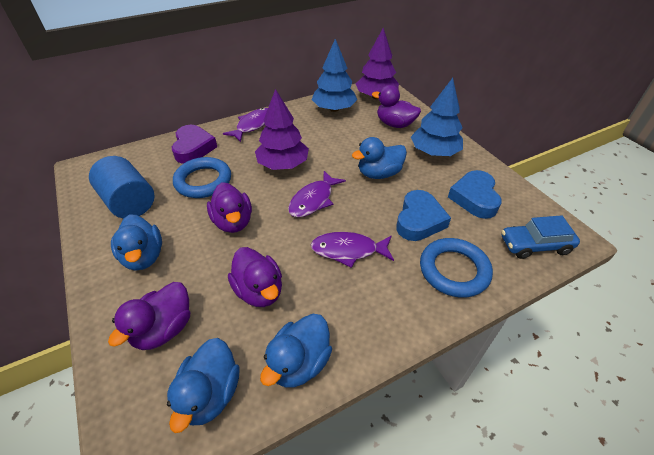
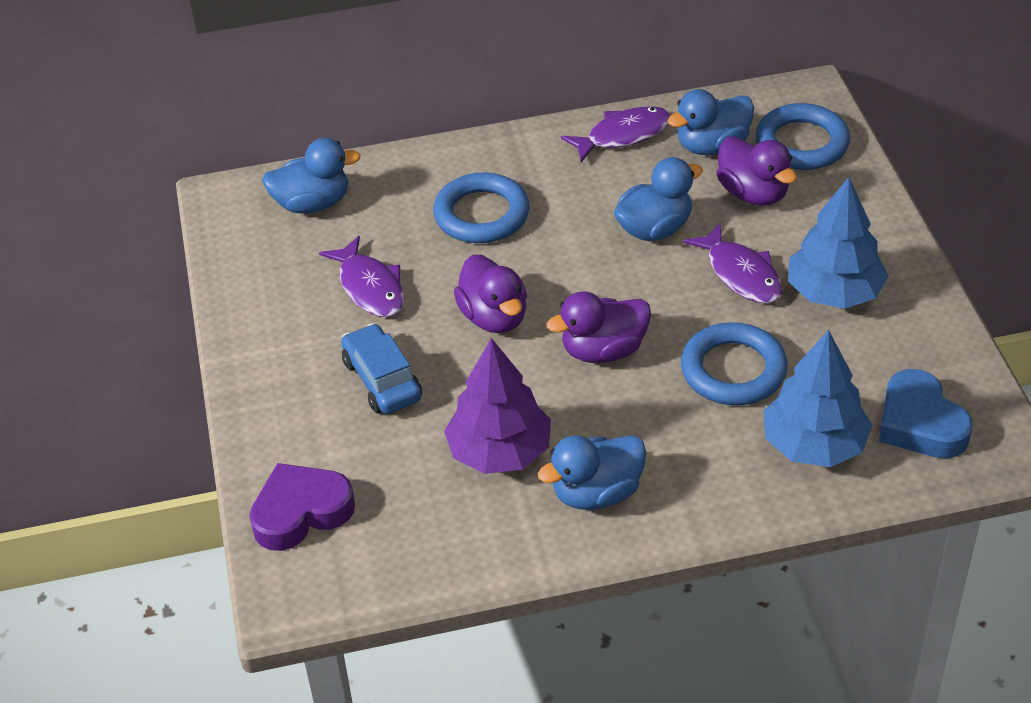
blue cylinder: [89,156,154,219] = 1 -> none = 0
blue heart: [396,190,451,241] [448,170,502,219] = 2 -> [879,369,973,458] = 1
blue ring: [173,157,231,198] [420,238,493,298] = 2 -> [433,172,529,243] [681,322,788,405] [756,103,850,170] = 3
purple duck: [108,282,190,350] [207,182,252,233] [228,247,282,307] [372,85,421,128] = 4 -> [454,254,527,333] [546,291,651,363] [717,136,797,206] = 3
purple tree: [255,89,309,170] [356,28,399,99] = 2 -> [444,338,551,474] = 1

